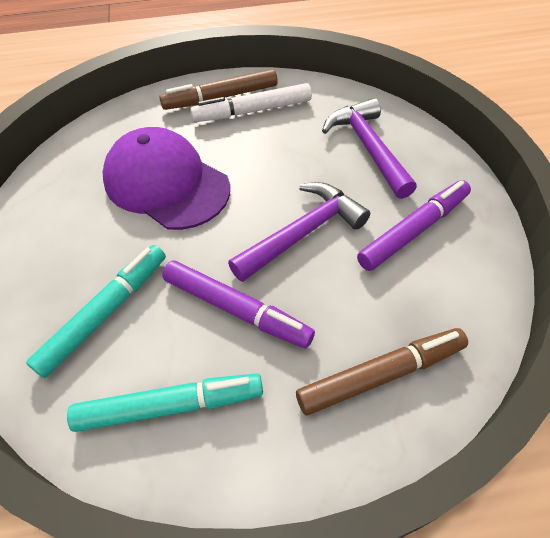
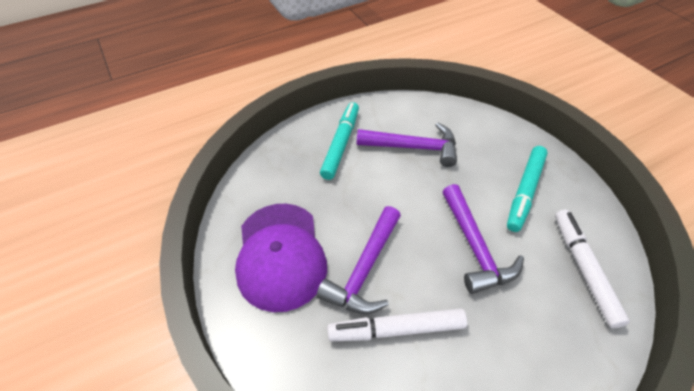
brown marker: [159,69,278,110] [296,328,468,415] = 2 -> none = 0
purple hammer: [228,182,370,282] [322,98,417,199] = 2 -> [316,206,401,314] [357,123,457,167] [442,184,524,294] = 3
purple marker: [162,261,315,348] [357,180,471,271] = 2 -> none = 0
white marker: [190,83,312,122] = 1 -> [327,309,467,341] [555,209,630,328] = 2

